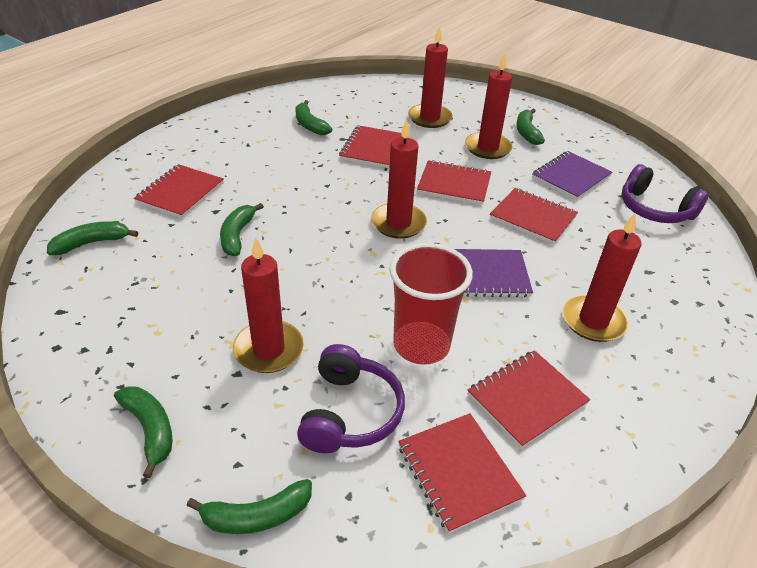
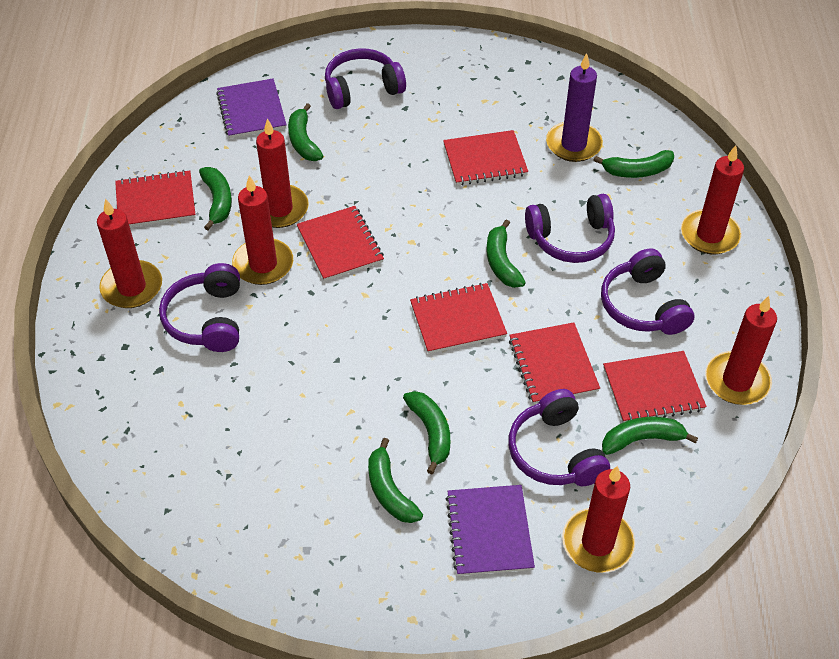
green banana: [47,221,138,255] [114,387,172,478] [187,479,312,534] [220,203,264,256] [296,100,332,135] [516,109,545,145] = 6 -> [199,167,232,230] [288,103,323,161] [368,438,423,523] [403,391,450,474] [486,219,526,288] [593,150,674,178] [602,417,698,455] = 7
purple candle: none = 0 -> [546,53,603,162] = 1
purple headphones: [297,344,405,453] [622,164,709,223] = 2 -> [159,263,240,352] [325,48,406,109] [508,389,610,486] [525,194,615,263] [601,248,694,335] = 5
red candle: [233,238,304,373] [371,119,427,239] [408,26,453,128] [465,53,513,159] [562,213,641,342] = 5 -> [97,199,162,308] [232,175,293,285] [256,118,309,228] [562,466,635,573] [681,145,744,254] [705,296,777,405] = 6
red cup: [389,243,473,365] = 1 -> none = 0

